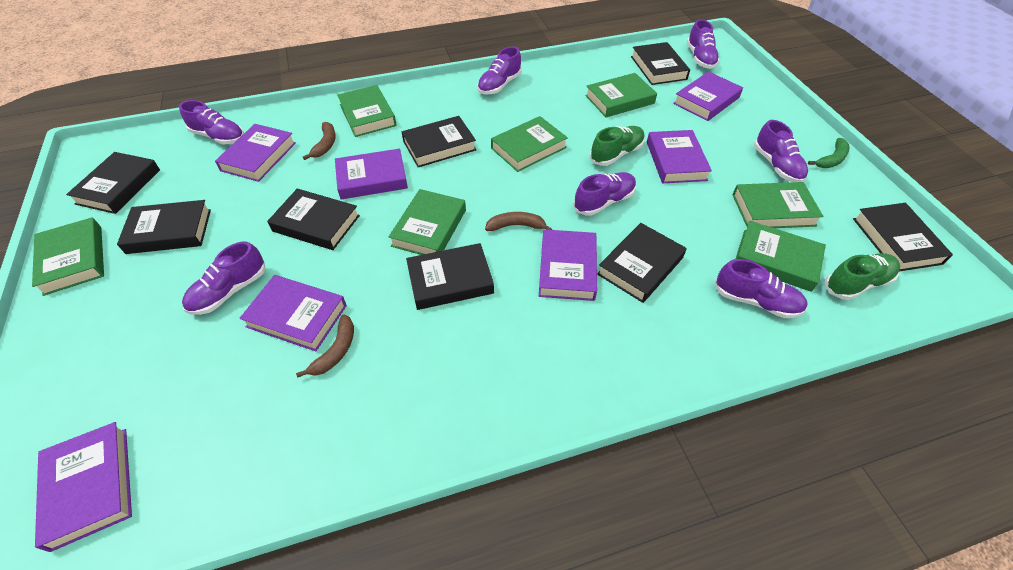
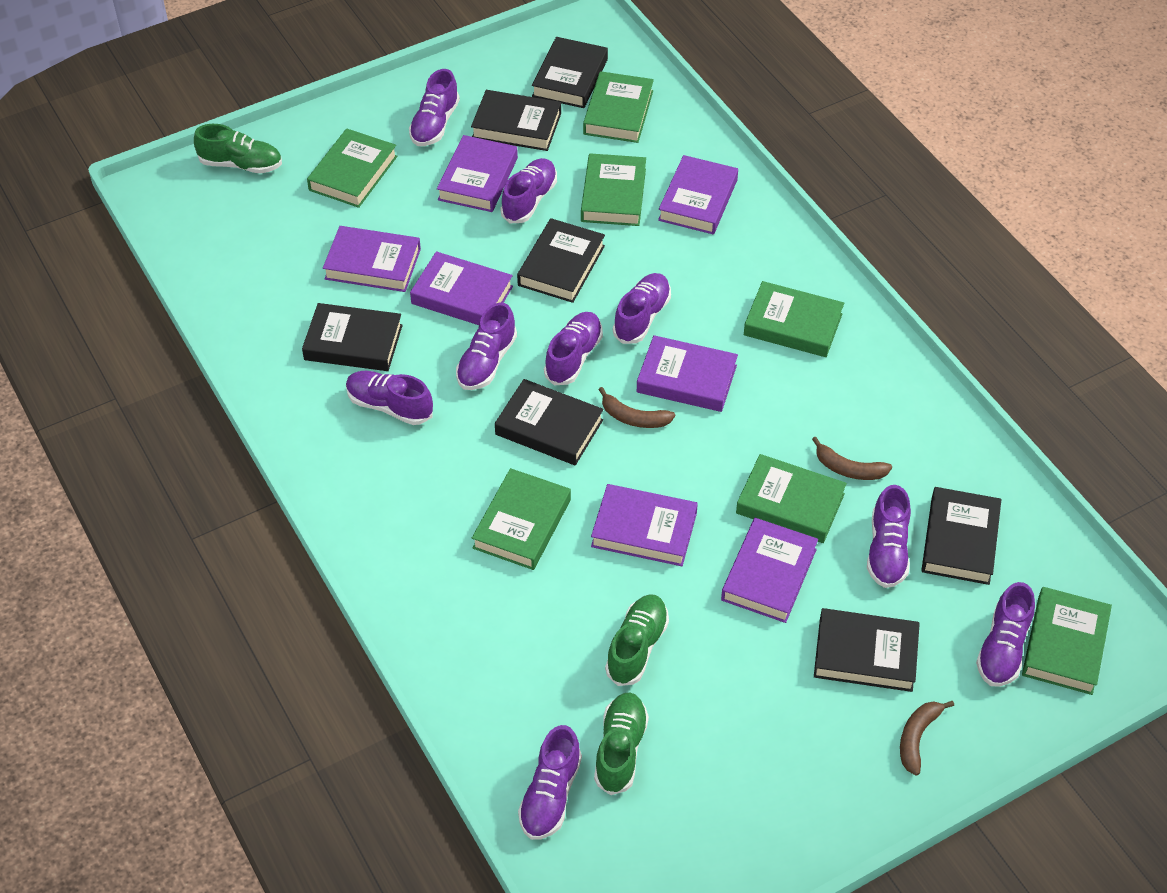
black book: [66,152,160,214] [117,200,211,254] [267,189,360,250] [402,116,476,167] [406,243,494,310] [597,223,687,303] [631,42,690,85] [853,203,953,271] = 8 -> [302,303,403,371] [471,90,561,151] [495,379,604,465] [517,218,605,303] [532,37,608,108] [814,608,920,692] [921,487,1002,585] = 7
green banana: [808,138,849,168] = 1 -> none = 0
green shoe: [590,126,645,166] [825,253,900,300] = 2 -> [194,124,282,174] [594,693,649,795] [605,594,669,686] = 3
purple shoe: [179,100,244,144] [182,241,266,315] [477,47,522,94] [573,172,636,216] [687,19,720,69] [714,259,808,318] [754,120,808,182] = 7 -> [346,371,433,425] [409,69,460,146] [456,302,517,390] [500,158,557,223] [518,725,582,840] [544,312,603,385] [613,273,671,344] [867,485,911,588] [976,582,1035,687] = 9

